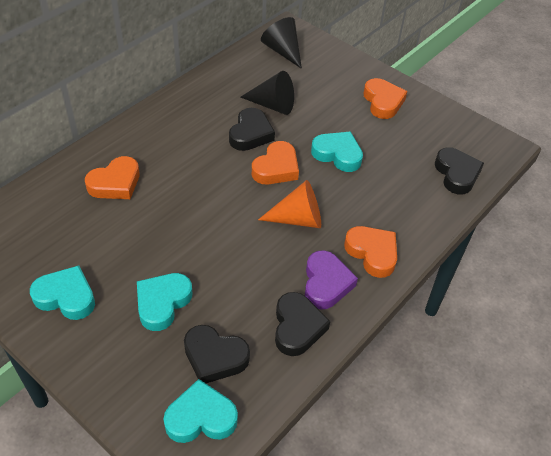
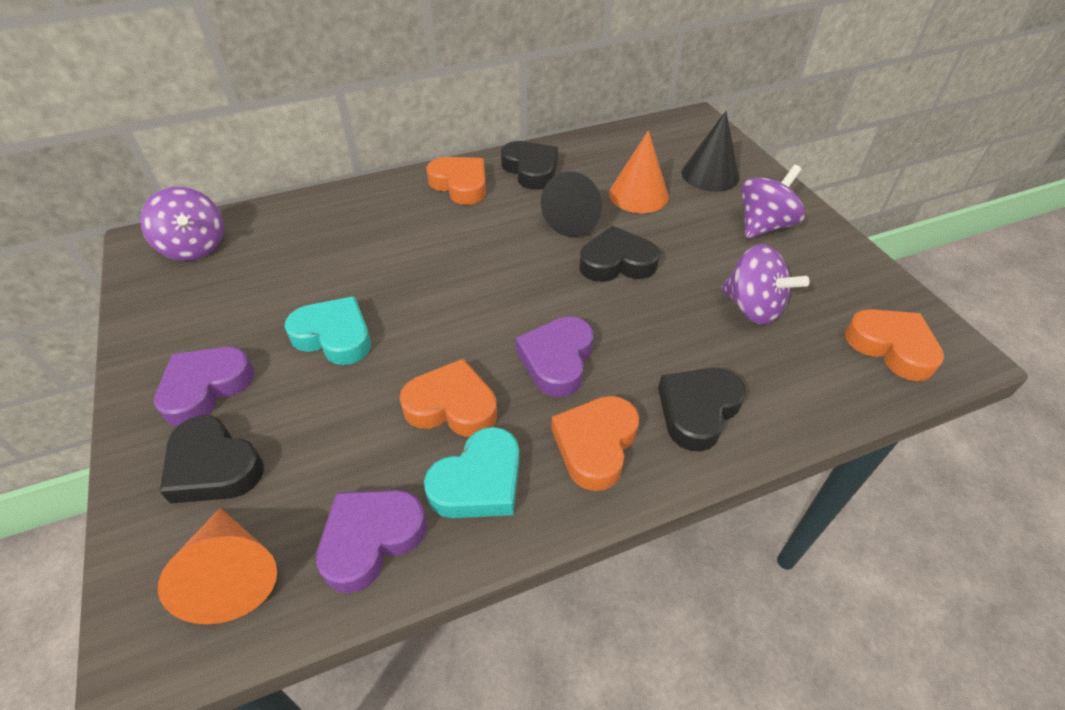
orange cone: [258,180,321,228] = 1 -> [158,508,277,624] [609,130,669,213] = 2
purple heart: [305,250,358,309] = 1 -> [154,347,254,426] [316,490,427,593] [516,316,593,397] = 3
purple spinning top: none = 0 -> [140,187,224,261] [721,244,809,325] [741,165,805,239] = 3
turquoise heart: [30,266,95,320] [137,273,192,331] [163,379,238,443] [311,132,363,172] = 4 -> [284,296,371,365] [424,427,520,518] = 2

